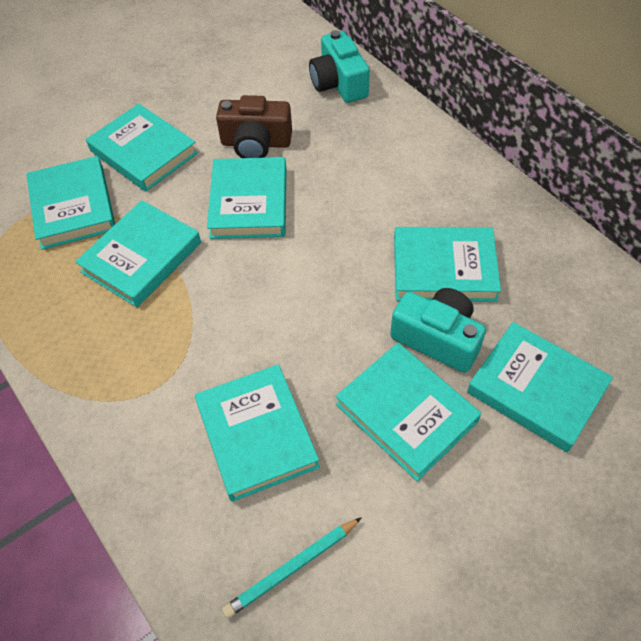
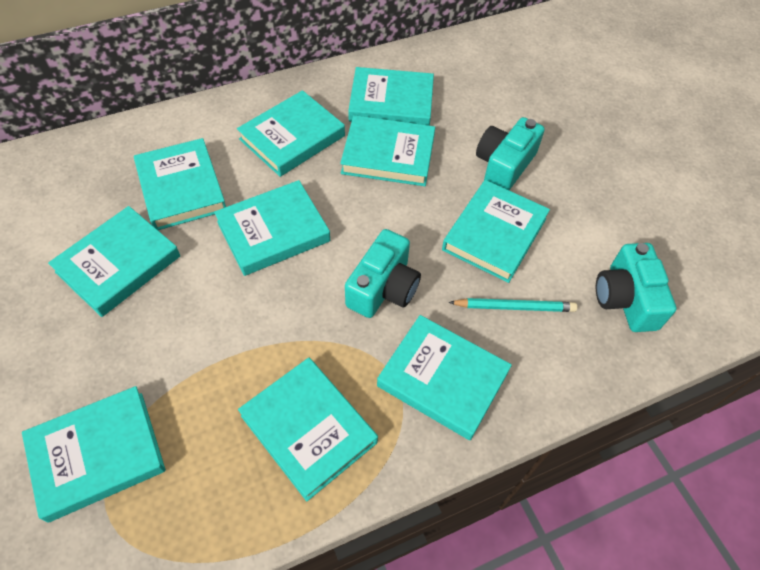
brown camera: [216,95,292,158] = 1 -> none = 0
turquoise book: [26,156,115,250] [75,200,201,307] [86,104,198,192] [195,364,320,502] [207,157,286,239] [336,343,481,481] [394,227,501,302] [467,322,613,452] = 8 -> [22,386,166,523] [48,206,180,317] [134,138,226,230] [214,180,330,276] [237,90,345,177] [238,358,378,501] [340,115,435,186] [348,67,434,126] [377,315,512,440] [442,180,550,283] = 10
turquoise camera: [309,30,370,103] [390,288,486,373] = 2 -> [345,229,421,318] [476,117,545,190] [596,243,677,332] = 3

